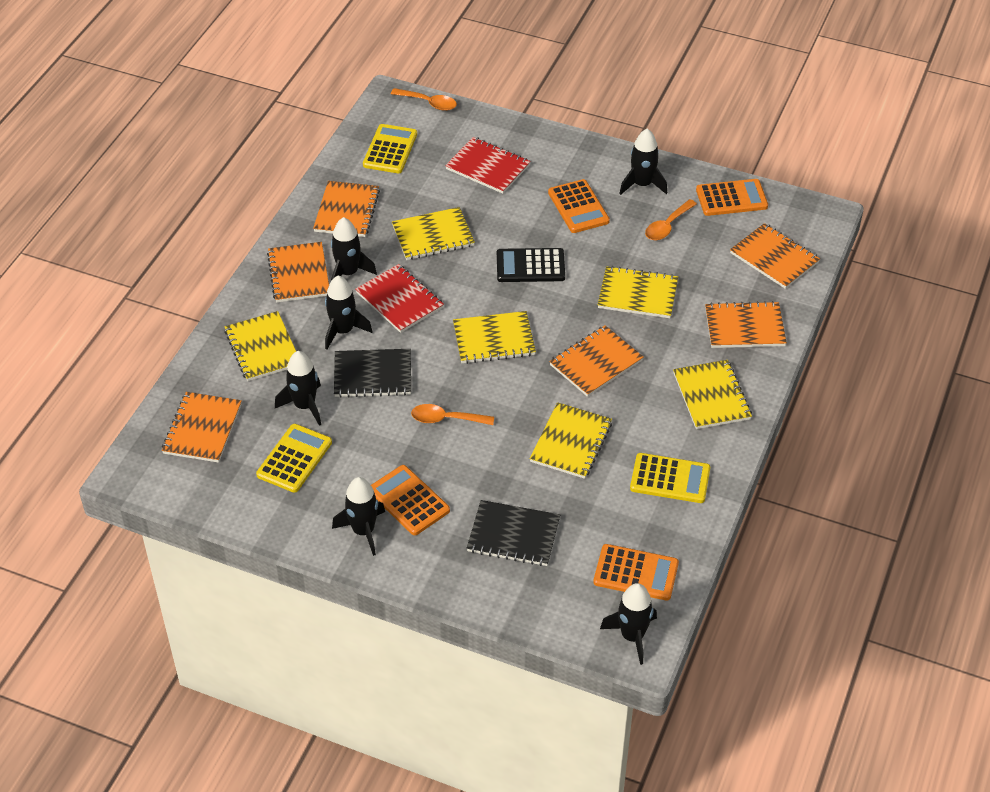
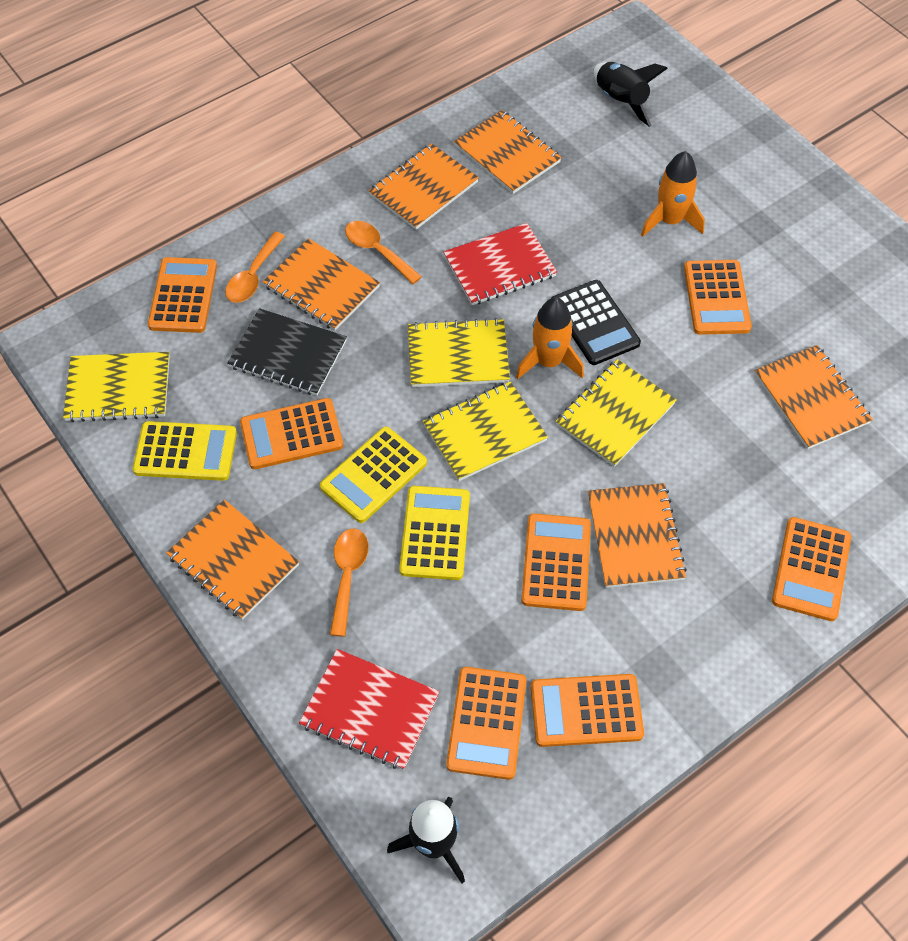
black notebook: [334,349,411,398] [467,500,560,566] = 2 -> [227,308,347,396] = 1
black rocket: [275,351,321,426] [325,276,372,350] [331,217,377,281] [332,477,385,556] [600,583,657,665] [619,129,667,195] = 6 -> [387,797,465,883] [594,62,668,127] = 2
orange calculator: [371,465,450,535] [548,179,610,233] [593,544,679,601] [696,179,768,216] = 4 -> [148,257,217,333] [240,398,343,469] [446,667,526,780] [521,513,591,611] [531,674,644,747] [684,260,752,335] [772,517,851,621] = 7
orange rocket: none = 0 -> [516,297,584,379] [641,151,705,236] = 2
yellow notebook: [224,311,296,381] [392,207,475,260] [453,311,536,364] [529,402,612,479] [598,266,678,318] [673,360,752,429] = 6 -> [63,352,170,422] [408,318,510,387] [423,381,548,481] [556,359,676,467] = 4

